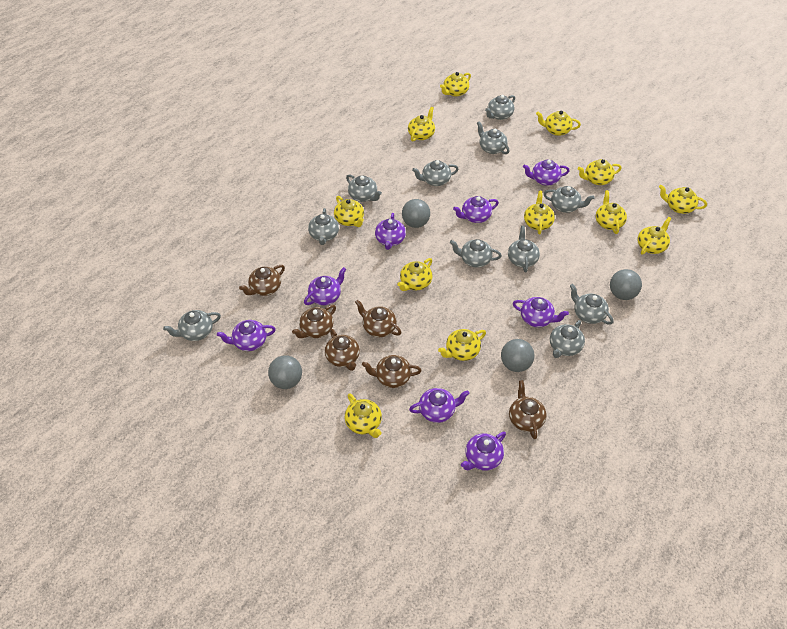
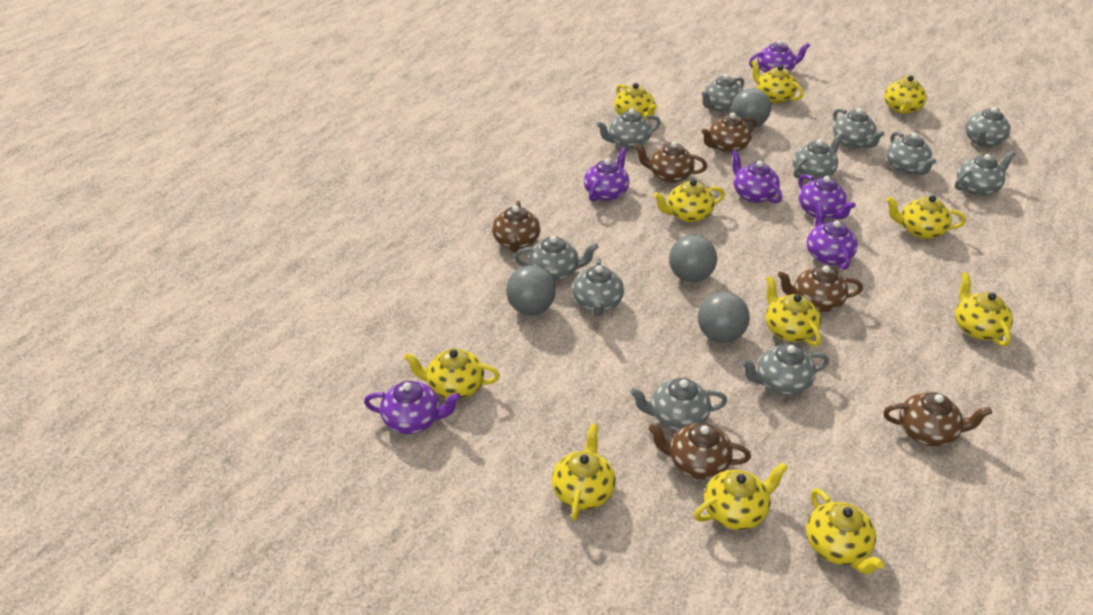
purple teapot: [217,320,276,351] [304,267,346,305] [375,213,406,250] [409,388,470,423] [453,196,499,223] [461,432,506,471] [513,297,569,327] [523,160,569,186] = 8 -> [364,381,461,434] [584,148,629,202] [731,150,782,203] [749,40,810,73] [799,174,856,219] [807,204,858,270] = 6
yellow teapot: [334,196,364,227] [345,393,382,438] [397,258,433,291] [408,107,435,141] [438,329,486,361] [440,72,471,97] [524,191,555,234] [536,110,581,136] [578,159,622,185] [596,190,627,234] [638,217,671,255] [659,185,707,214] = 12 -> [404,349,500,399] [551,424,616,521] [614,83,658,120] [654,179,725,222] [694,462,788,530] [751,60,804,103] [765,276,821,346] [806,488,884,575] [884,75,927,114] [886,195,966,239] [955,272,1013,346] = 11

